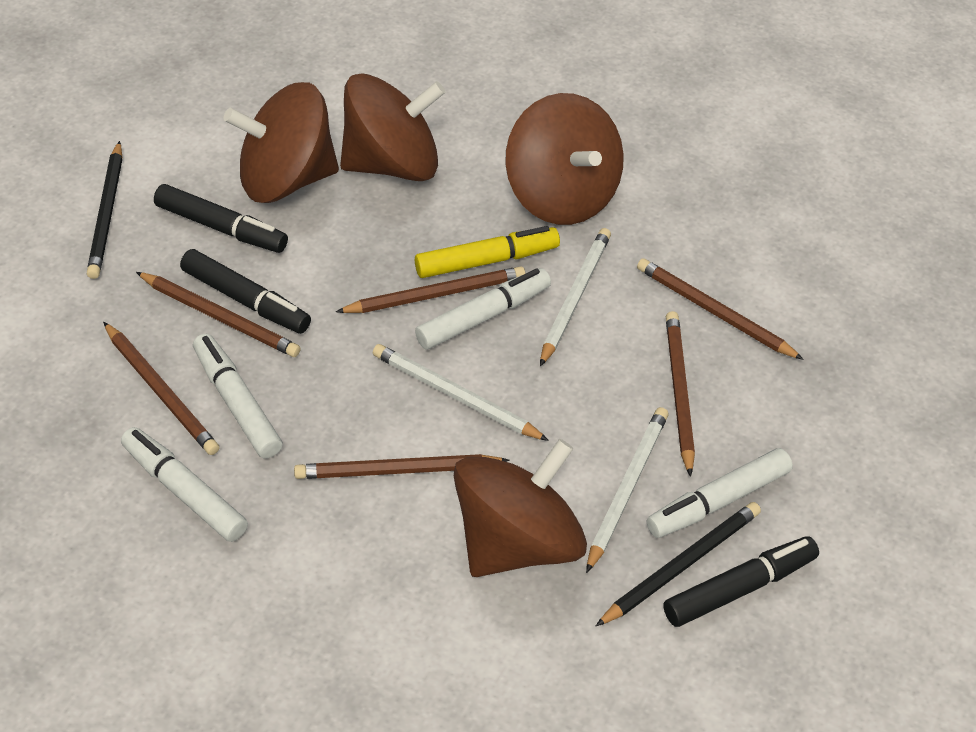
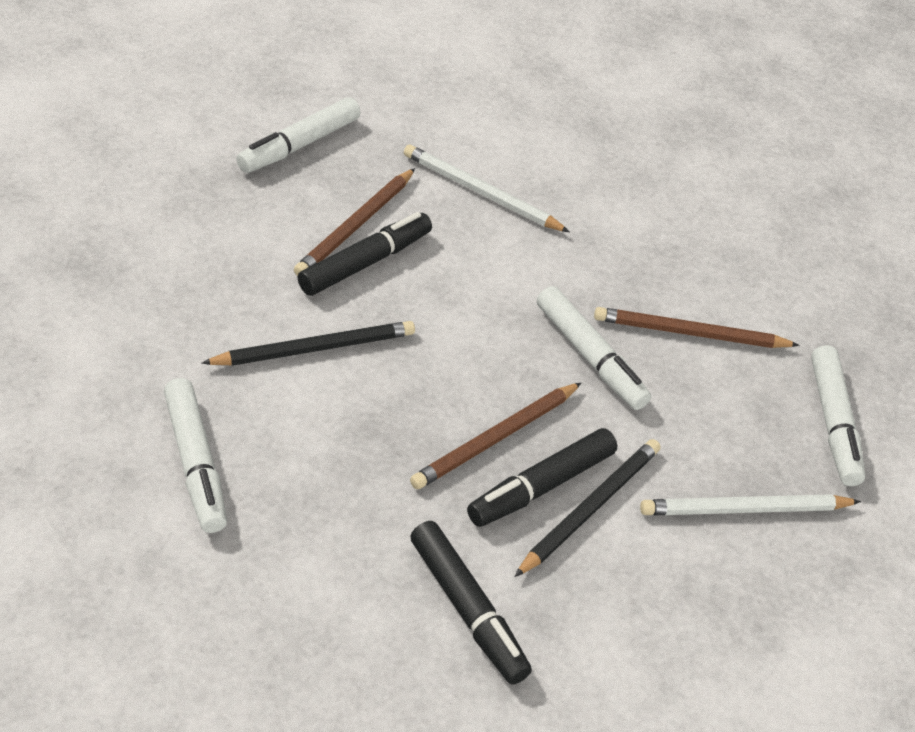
brown pencil: [103,322,220,455] [136,272,301,357] [294,454,510,479] [336,266,526,313] [637,258,804,360] [666,311,695,477] = 6 -> [294,168,415,276] [410,383,581,489] [594,307,800,348] = 3
brown spinning top: [224,82,339,203] [340,73,445,181] [454,439,587,577] [505,93,624,225] = 4 -> none = 0
white pencil: [373,344,549,441] [540,228,611,366] [586,407,669,573] = 3 -> [404,144,570,232] [640,494,861,515] = 2
yellow marker: [415,226,560,278] = 1 -> none = 0

